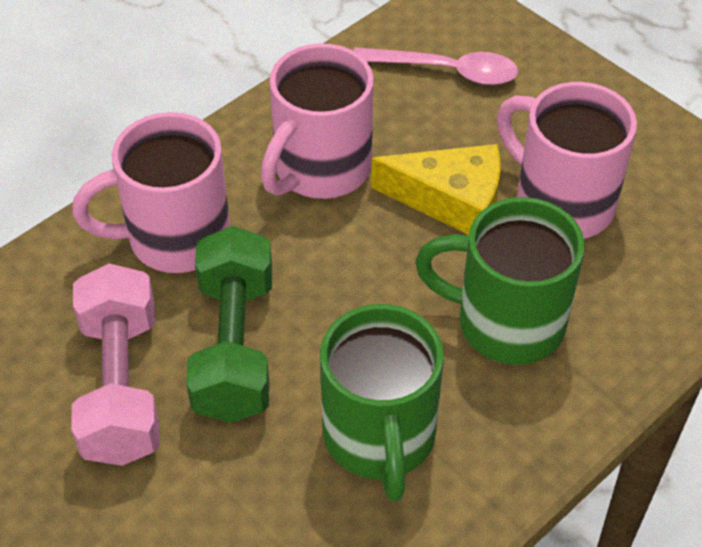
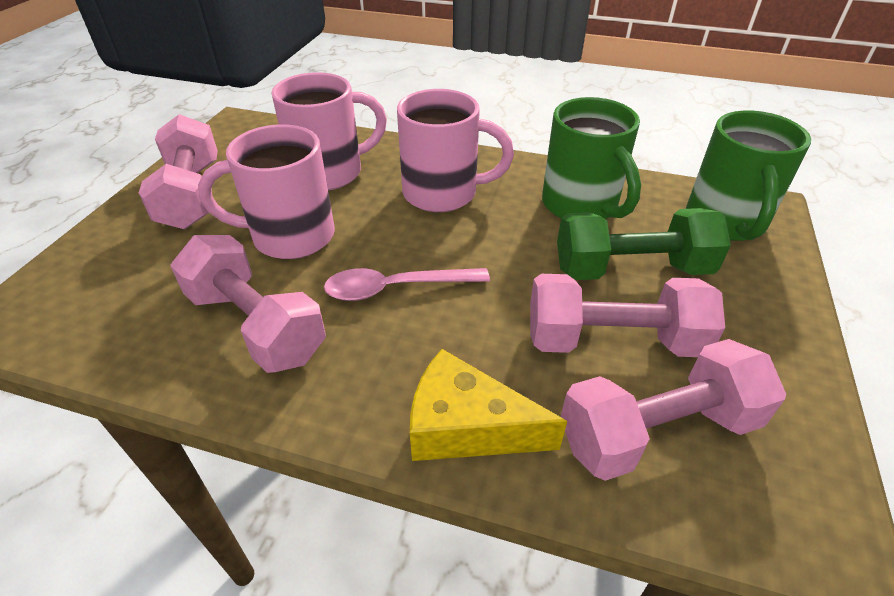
pink dumbbell: [71,263,160,466] = 1 -> [139,114,218,229] [170,235,326,373] [530,274,725,357] [561,339,786,481] = 4

